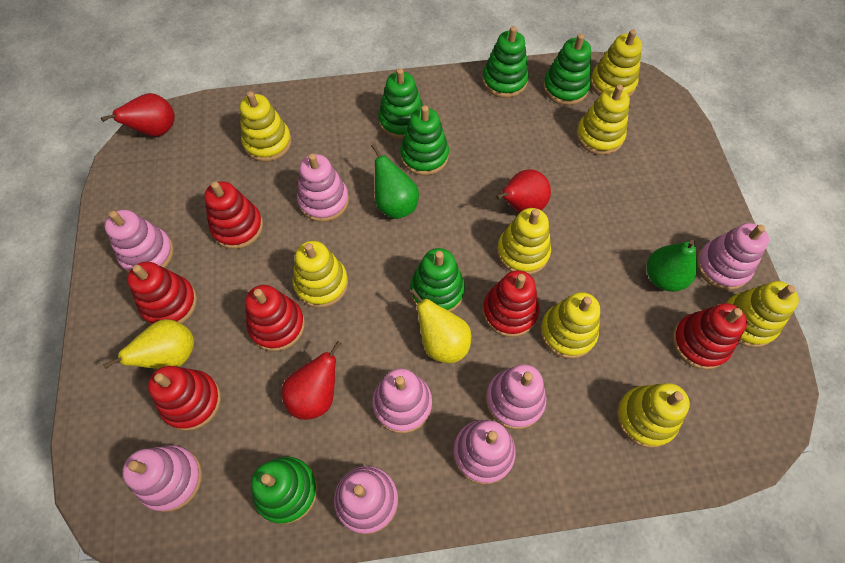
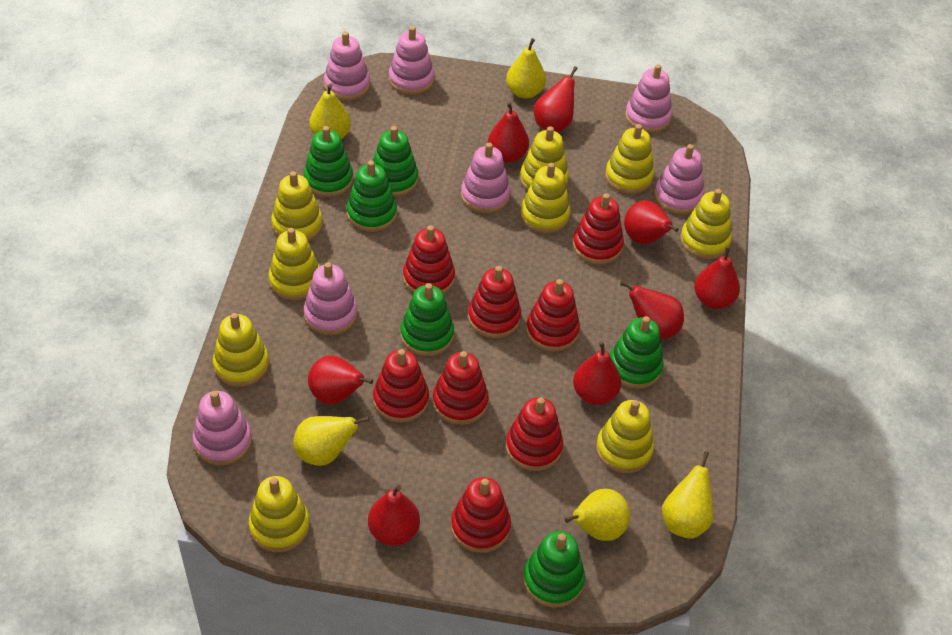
green pear: [371,144,419,219] [647,240,697,292] = 2 -> none = 0
pink stacking toy: [104,210,174,273] [122,445,202,512] [297,153,349,222] [334,466,398,534] [372,368,432,433] [453,420,516,485] [486,364,546,429] [697,223,769,290] = 8 -> [192,391,252,465] [304,262,357,335] [324,31,370,100] [389,26,434,95] [461,143,510,213] [625,64,672,133] [654,144,704,214] = 7
red pear: [101,93,175,137] [282,341,341,420] [496,169,551,212] = 3 -> [308,356,373,404] [368,485,420,546] [488,102,529,163] [534,66,578,132] [573,342,621,405] [620,281,684,339] [624,200,679,244] [694,246,740,309] = 8
red stacking toy: [127,262,197,325] [148,366,221,431] [204,181,263,249] [245,285,305,351] [483,270,539,337] [672,303,747,370] = 6 -> [373,349,429,423] [403,225,455,294] [433,351,489,425] [451,477,511,553] [468,266,521,338] [506,397,563,471] [526,279,580,352] [572,193,624,265] = 8
yellow pear: [103,319,194,369] [410,289,471,363] = 2 -> [293,416,370,466] [309,84,351,139] [506,38,546,98] [565,489,630,541] [662,451,713,539] = 5
yellow stacking toy: [240,91,291,162] [293,241,348,308] [497,208,551,275] [540,292,600,359] [576,84,630,155] [591,29,642,97] [617,383,690,448] [725,281,799,348] = 8 -> [213,313,269,387] [249,476,310,552] [269,228,320,300] [271,171,323,241] [520,126,569,191] [520,163,571,233] [596,400,654,473] [605,124,654,194] [680,189,732,259] = 9

